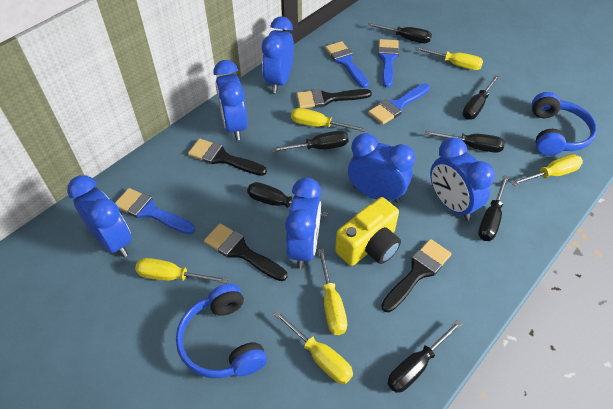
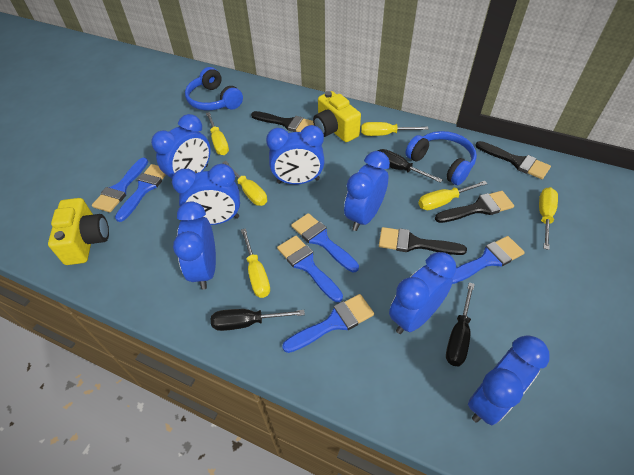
black screwdriver: [247,182,328,217] [271,131,349,152] [368,23,432,43] [388,320,462,393] [425,131,505,153] [462,75,500,120] [478,175,509,241] = 7 -> [211,309,305,331] [377,149,443,183] [446,282,475,367] = 3
blue brush: [115,188,195,234] [325,41,369,88] [368,83,430,125] [378,39,399,88] = 4 -> [92,158,148,212] [115,164,166,222] [277,236,343,302] [282,294,374,353] [291,213,359,272] [452,236,525,284] = 6
blue clock: [67,175,132,257] [214,60,248,140] [262,16,294,93] [285,177,321,269] [348,133,415,203] [430,137,495,221] = 6 -> [151,114,211,178] [172,164,240,225] [173,202,216,290] [266,125,325,184] [344,151,390,231] [389,252,457,334] [468,335,550,425] = 7
yellow camera: [335,197,401,266] = 1 -> [48,198,109,265] [313,91,361,142] = 2

